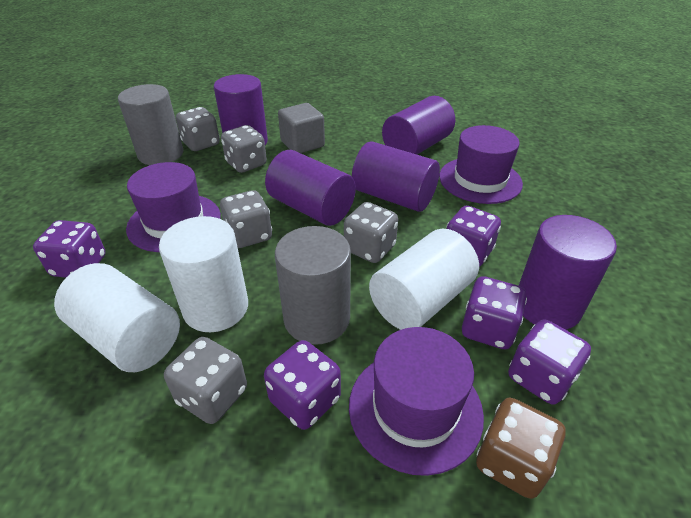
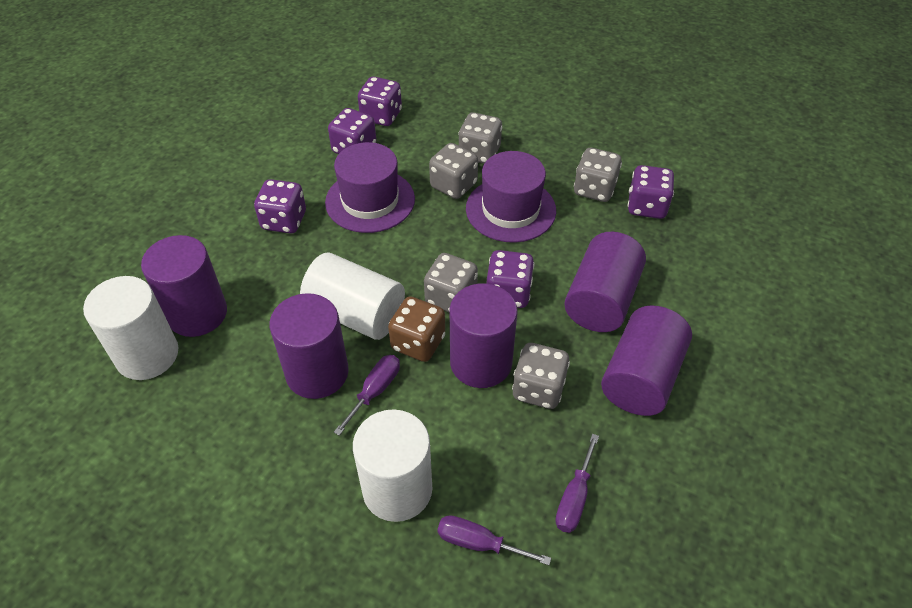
grey cube: [278,103,325,153] = 1 -> none = 0
grey cylinder: [118,84,183,165] [275,226,351,345] = 2 -> none = 0
purple hat: [126,162,221,252] [349,327,484,476] [439,125,523,204] = 3 -> [325,142,415,233] [466,151,556,243] = 2
purple screwdriver: none = 0 -> [334,355,400,436] [437,515,551,565] [555,434,599,533] = 3

